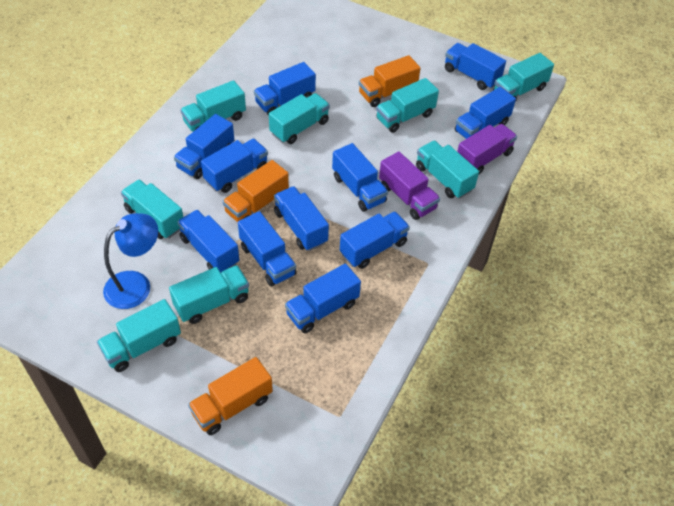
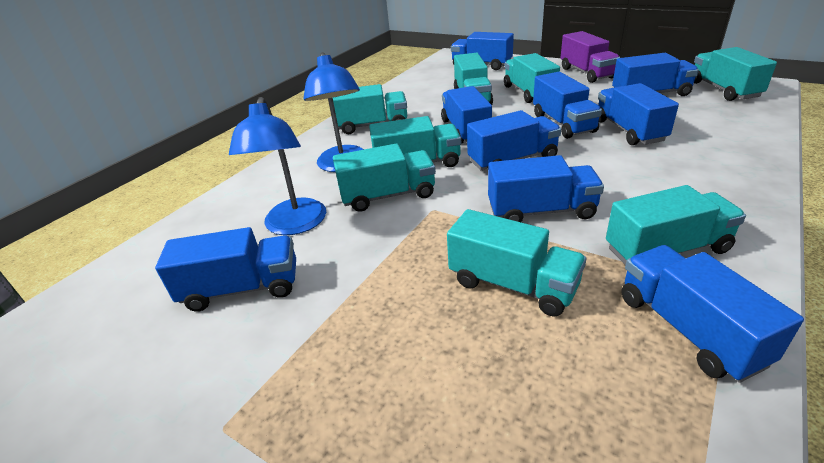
blue lamp: [103,213,158,309] = 1 -> [229,97,326,235] [303,52,364,172] = 2
blue truck: [174,114,234,179] [178,210,239,273] [201,139,268,193] [238,211,297,286] [254,62,316,116] [274,186,329,251] [285,263,361,333] [332,143,388,212] [340,211,410,269] [445,43,506,90] [455,87,516,139] = 11 -> [155,227,296,312] [441,86,492,144] [451,32,514,70] [467,110,561,170] [488,155,604,222] [533,72,602,139] [598,83,679,145] [612,53,699,96] [621,245,804,383] = 9
orange truck: [188,357,273,435] [222,160,289,222] [359,55,421,107] = 3 -> none = 0
purple truck: [379,151,440,220] [457,124,517,174] = 2 -> [561,31,620,83] = 1

